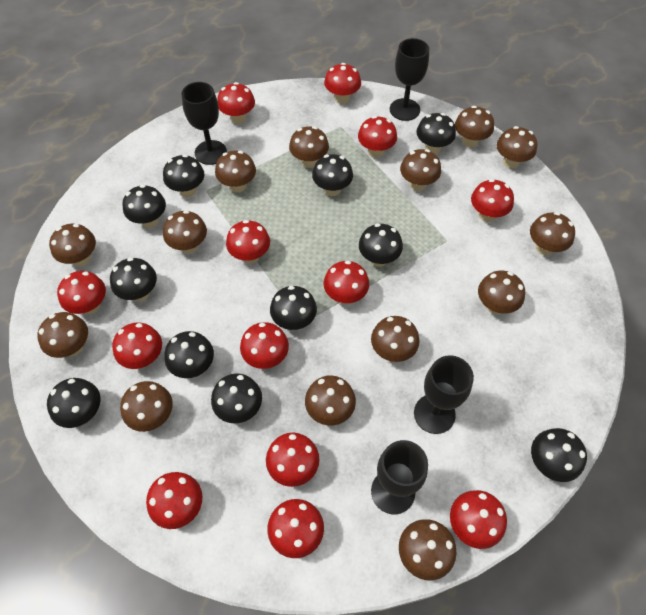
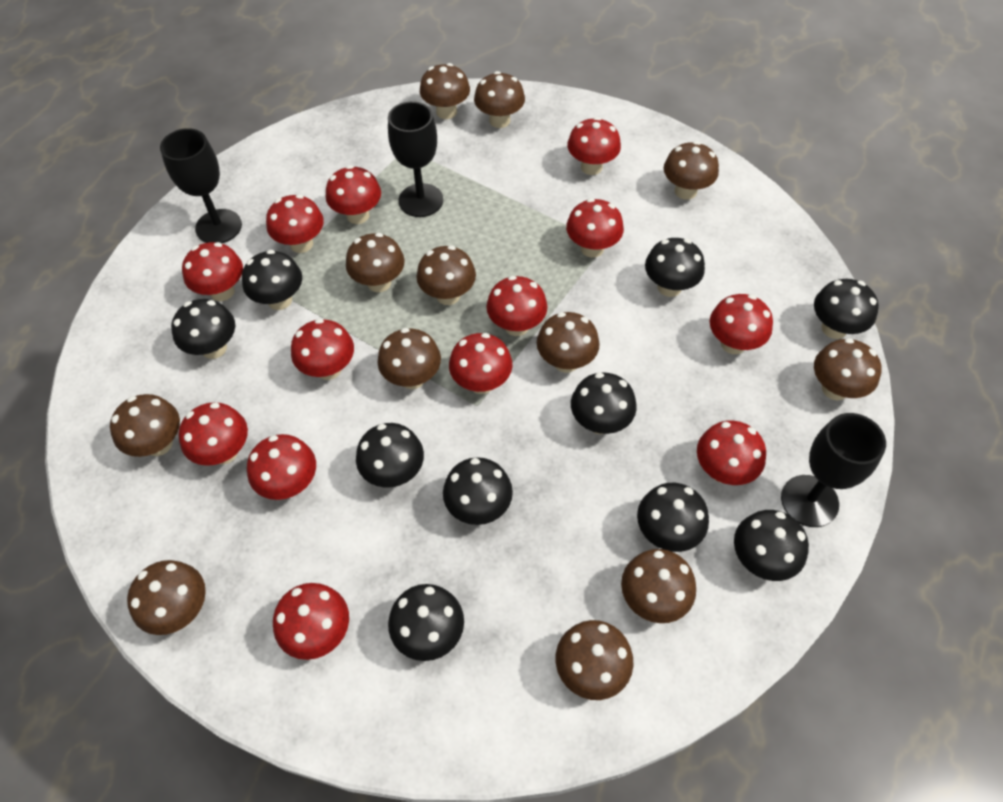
black goblet: [181,82,227,165] [371,440,428,514] [390,38,429,121] [414,355,474,434] = 4 -> [160,128,242,243] [388,101,443,217] [781,413,886,527] = 3
black mushroom: [47,378,101,428] [110,257,157,301] [122,185,166,228] [163,154,204,197] [164,331,214,378] [211,373,262,423] [270,286,317,330] [312,154,353,196] [359,223,403,267] [417,113,456,154] [531,428,587,482] = 11 -> [171,299,235,359] [242,250,302,310] [356,423,424,488] [388,584,464,661] [443,457,513,525] [571,372,637,434] [637,483,709,552] [645,238,705,297] [734,510,809,581] [814,279,879,339] = 10
brown mushroom: [37,312,88,358] [49,224,96,267] [120,381,173,432] [163,210,207,254] [215,151,256,192] [289,126,329,168] [305,375,356,426] [371,316,419,362] [399,519,457,580] [400,149,441,191] [455,106,494,148] [478,271,525,314] [497,126,537,168] [530,212,575,255] = 14 -> [110,394,180,457] [127,560,206,635] [346,233,405,292] [378,328,441,389] [416,245,476,305] [420,63,470,119] [474,71,525,128] [537,312,599,373] [556,620,634,700] [621,549,696,623] [664,141,719,200] [814,338,882,400] = 12

